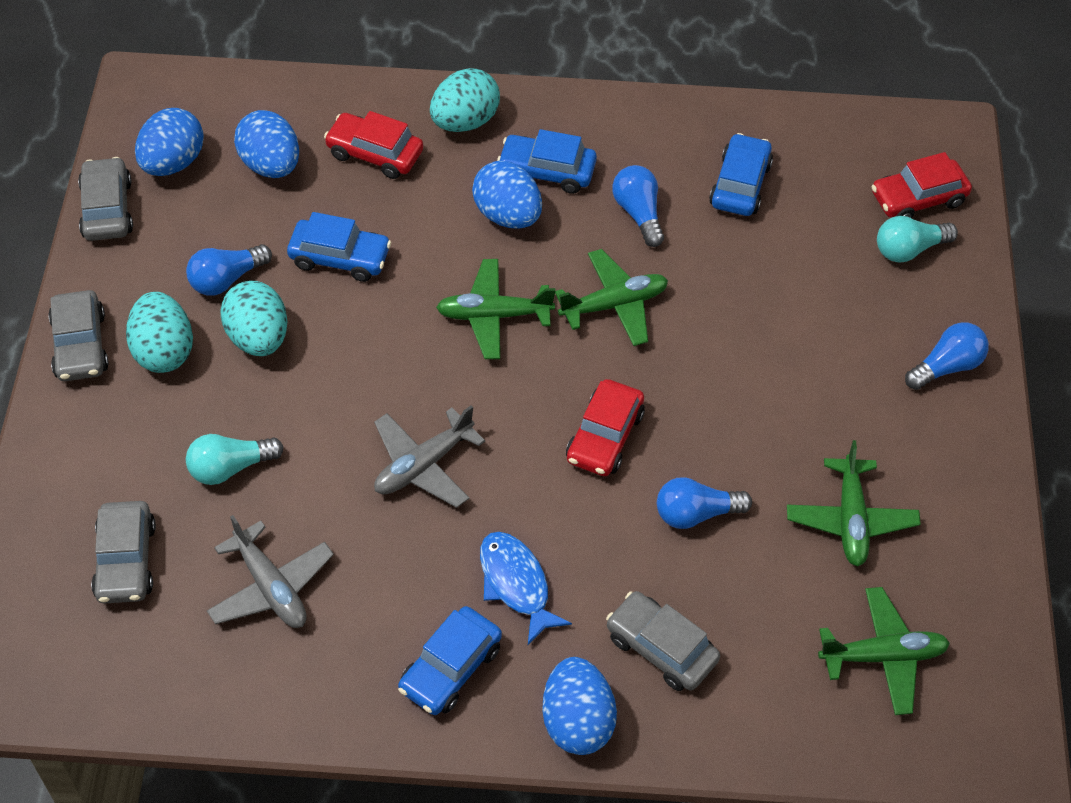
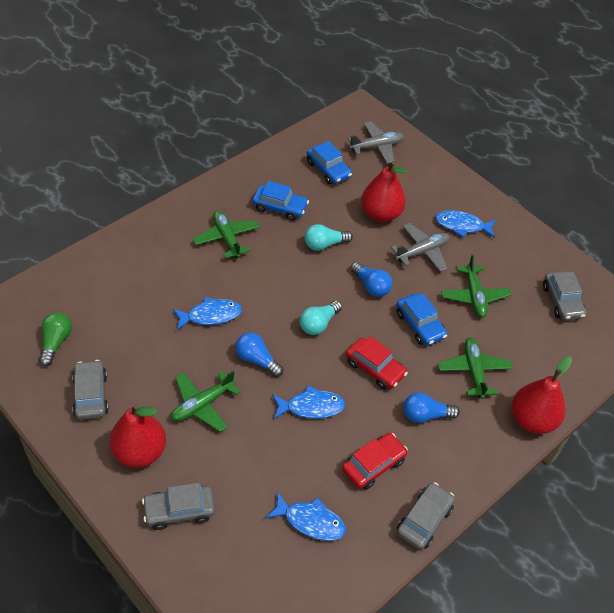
blue car: [287,212,391,282] [398,606,502,715] [497,129,597,194] [709,133,773,216] = 4 -> [252,181,309,221] [307,141,352,184] [396,293,447,346] = 3
blue egg: [135,108,204,176] [234,110,299,178] [472,161,542,229] [542,657,617,755] = 4 -> none = 0
blue fish: [480,532,572,645] = 1 -> [173,297,242,330] [266,491,346,541] [272,386,346,419] [435,210,496,238] = 4
blue light bulb: [186,244,272,296] [612,165,664,247] [657,477,752,529] [905,322,989,390] = 4 -> [236,332,283,377] [350,262,392,297] [404,393,460,423] = 3
green light bulb: none = 0 -> [39,312,72,366] = 1
red car: [324,111,423,179] [566,379,645,476] [871,152,972,218] = 3 -> [342,433,408,490] [346,336,408,390] = 2
red pear: none = 0 -> [110,404,166,468] [361,161,407,222] [512,356,572,434] = 3
turquoise egg: [126,292,193,373] [221,281,287,356] [430,68,500,132] = 3 -> none = 0

